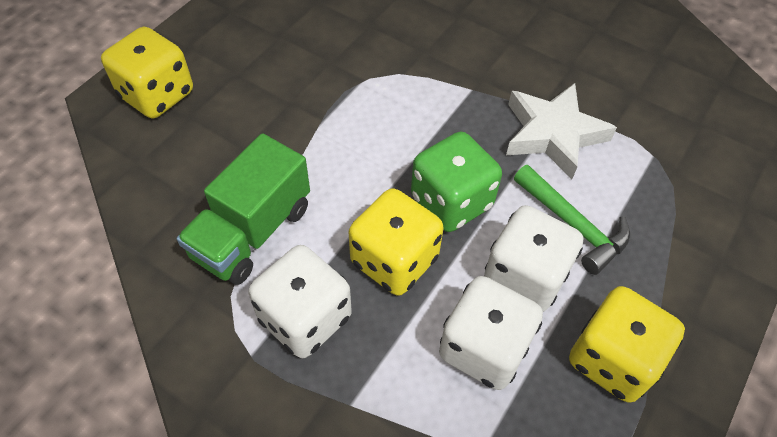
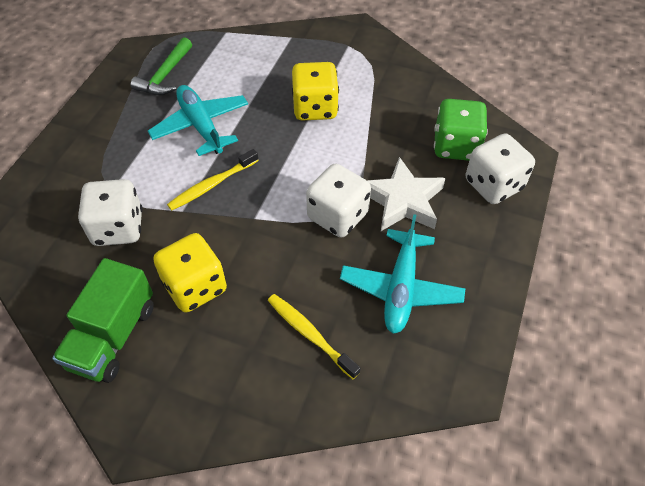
turquoise plane: none = 0 -> [148,85,248,156] [340,214,466,334] = 2
yellow dice: [101,27,193,118] [349,188,443,296] [569,286,685,403] = 3 -> [153,233,227,313] [292,62,339,121] = 2
yellow toothbrush: none = 0 -> [167,149,259,211] [268,294,360,379] = 2

